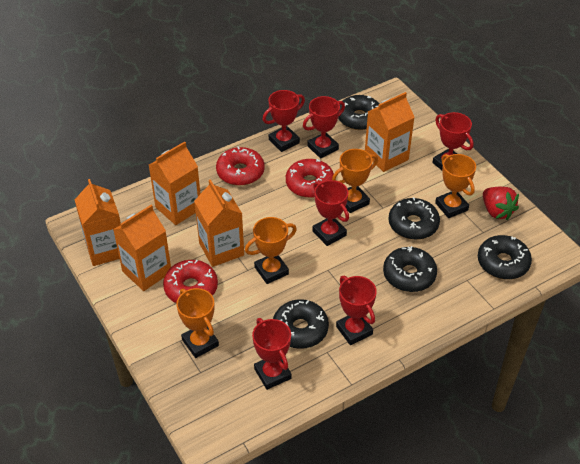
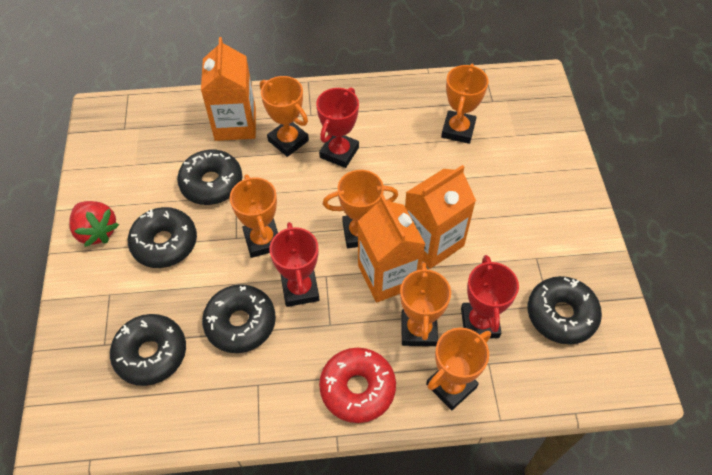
orange carton: [74,179,121,266] [113,205,171,291] [149,141,200,225] [194,179,244,267] [365,92,415,172] = 5 -> [201,37,256,141] [358,195,425,303] [405,165,476,269] = 3
orange trophy: [176,288,219,358] [245,217,297,284] [332,149,378,213] [435,154,476,218] = 4 -> [230,174,278,258] [260,76,309,157] [323,170,398,248] [400,262,451,346] [426,328,491,410] [441,64,489,144] = 6
red donut: [163,260,218,303] [216,146,264,186] [286,159,334,198] = 3 -> [319,348,396,423] = 1
red trophy: [252,318,291,390] [263,90,305,152] [303,96,345,159] [312,180,349,246] [336,276,377,345] [433,112,474,170] = 6 -> [269,222,320,307] [316,87,359,168] [461,255,519,338] = 3

